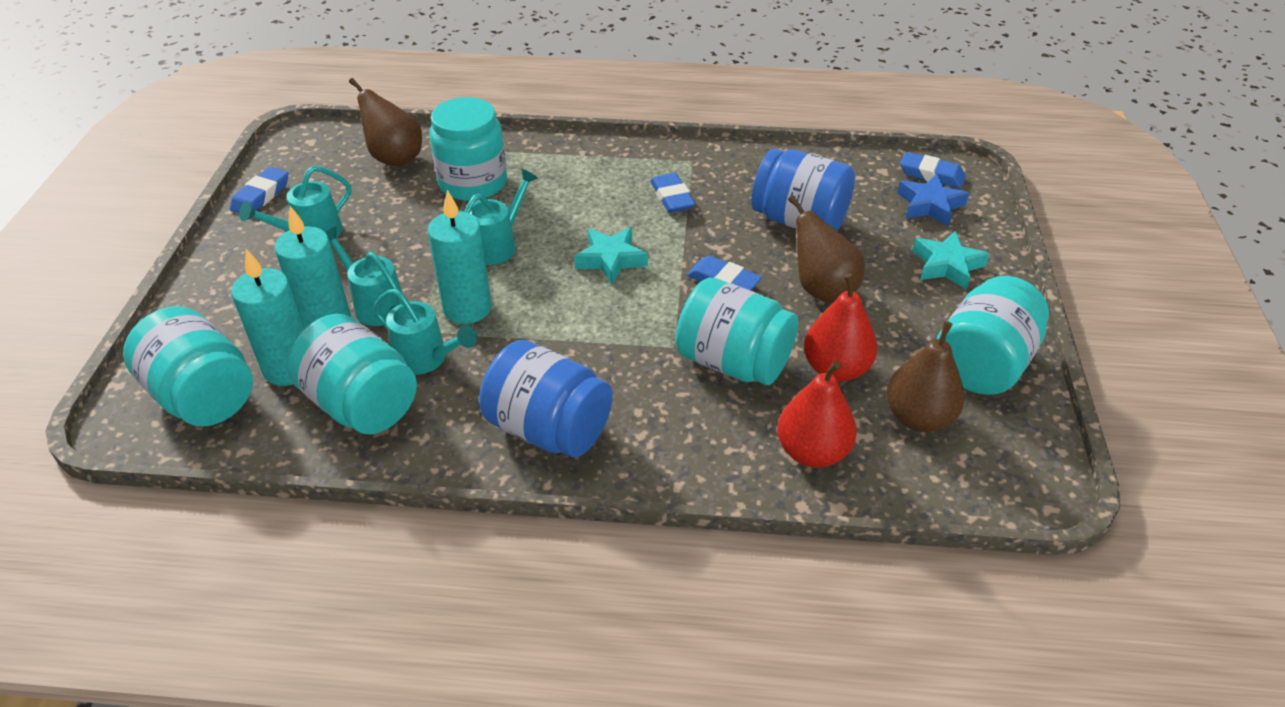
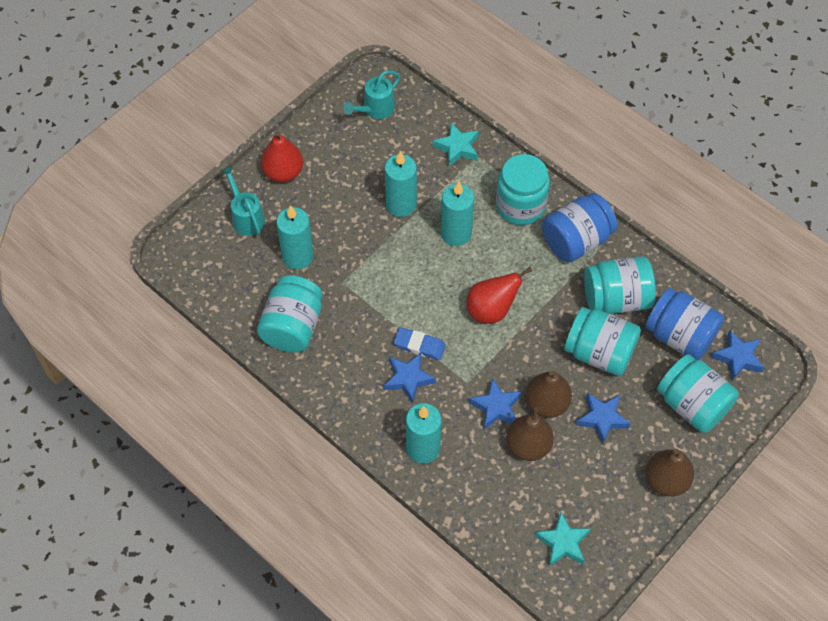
blue eraser: [230,167,289,214] [650,173,695,213] [687,256,762,290] [900,152,966,188] = 4 -> [393,327,446,360] = 1
blue star: [897,174,969,227] = 1 -> [384,353,436,404] [469,378,522,430] [576,393,631,445] [711,330,764,380] = 4
turquoise candle: [231,249,305,386] [275,206,351,328] [428,190,492,324] = 3 -> [276,205,314,269] [385,151,417,217] [406,403,441,464] [441,182,474,246] = 4
turquoise watering can: [239,166,351,238] [325,226,402,326] [373,289,477,375] [464,168,538,265] = 4 -> [220,166,265,236] [343,70,400,119] = 2

